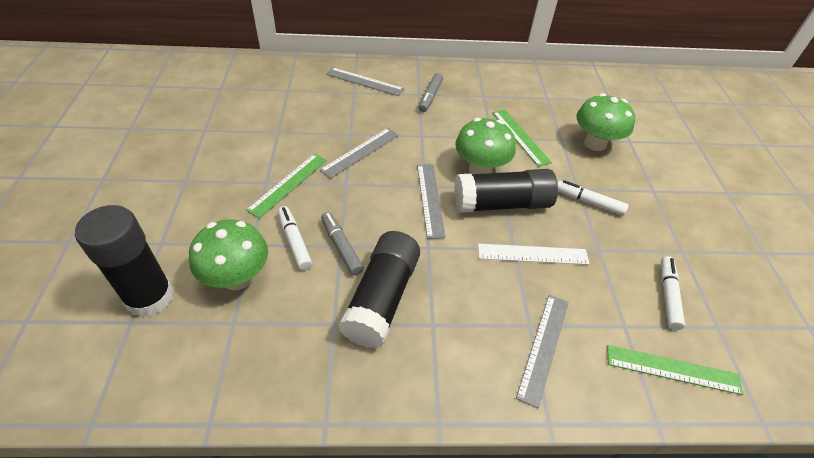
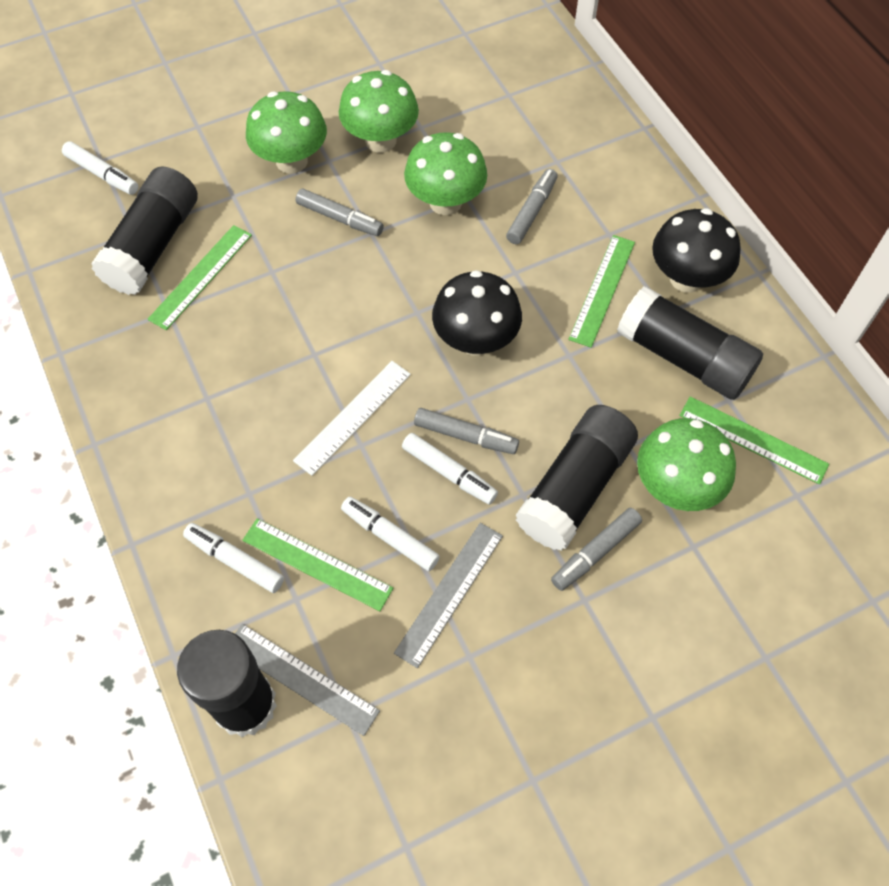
black glue stick: [75,205,174,317] [338,231,420,348] [454,169,558,213] = 3 -> [91,166,198,295] [177,630,277,737] [516,405,638,551] [617,287,763,400] = 4
black mushroom: none = 0 -> [432,270,522,356] [652,208,741,293] = 2
green mushroom: [189,219,268,290] [455,118,516,174] [576,93,635,151] = 3 -> [246,91,327,174] [339,70,419,153] [404,132,487,215] [637,418,736,511] = 4
green ruler: [246,154,327,218] [493,109,552,167] [607,345,743,395] = 3 -> [147,225,252,330] [242,519,393,611] [568,235,635,348] [679,396,829,484] = 4
grey marker: [321,212,364,275] [419,73,443,112] = 2 -> [296,188,384,236] [414,408,519,454] [506,169,558,244] [551,508,642,591] = 4
grey ruler: [320,128,399,179] [326,67,404,96] [417,164,446,239] [516,295,569,408] = 4 -> [235,624,380,736] [394,523,503,668] = 2
white marker: [278,206,312,270] [557,180,629,216] [661,256,685,330] = 3 -> [62,141,138,195] [183,523,284,593] [341,497,440,571] [402,433,498,504] = 4

